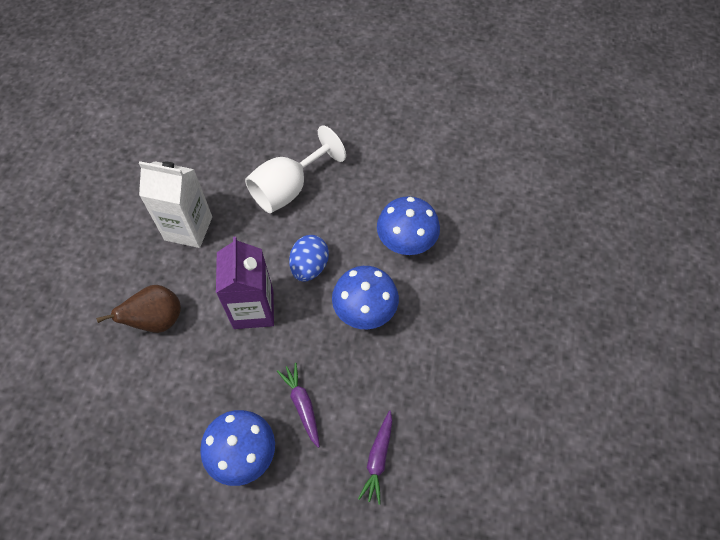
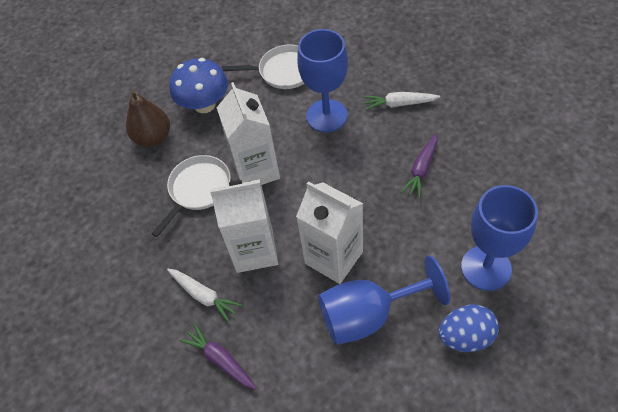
blue goblet: none = 0 -> [297,29,348,132] [318,255,450,345] [461,185,538,291] = 3
blue mushroom: [200,410,275,486] [332,266,399,329] [377,196,440,255] = 3 -> [169,58,228,113] = 1
purple carton: [216,237,274,329] = 1 -> none = 0
white carrot: none = 0 -> [167,269,242,322] [363,92,440,110] = 2
white carton: [139,161,212,248] = 1 -> [210,179,278,273] [217,82,280,185] [296,182,363,284] = 3
white goblet: [245,125,346,213] = 1 -> none = 0
white pan: none = 0 -> [152,155,231,237] [222,45,304,89] = 2

